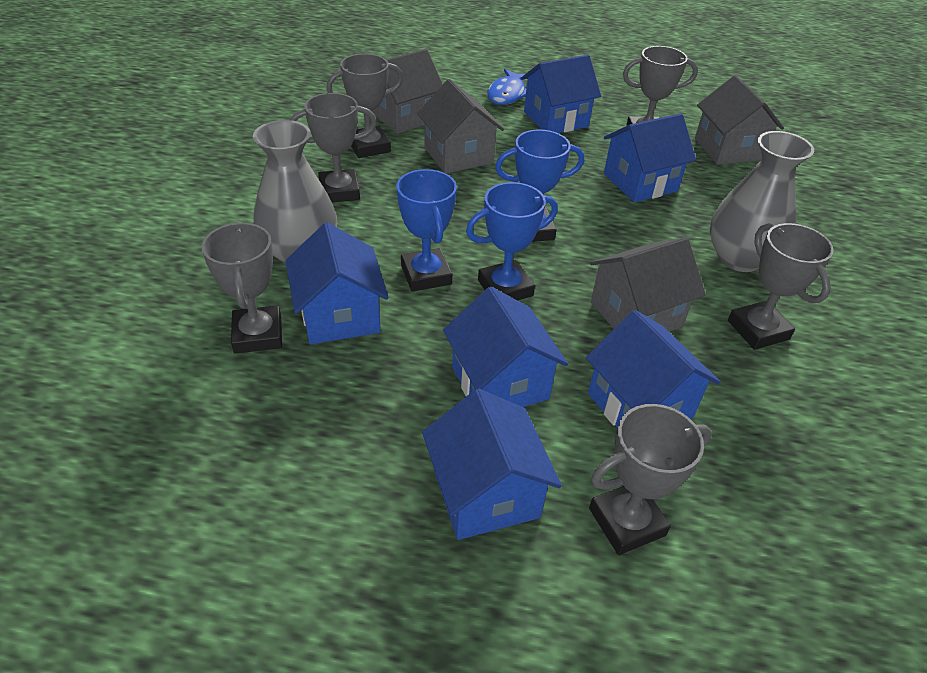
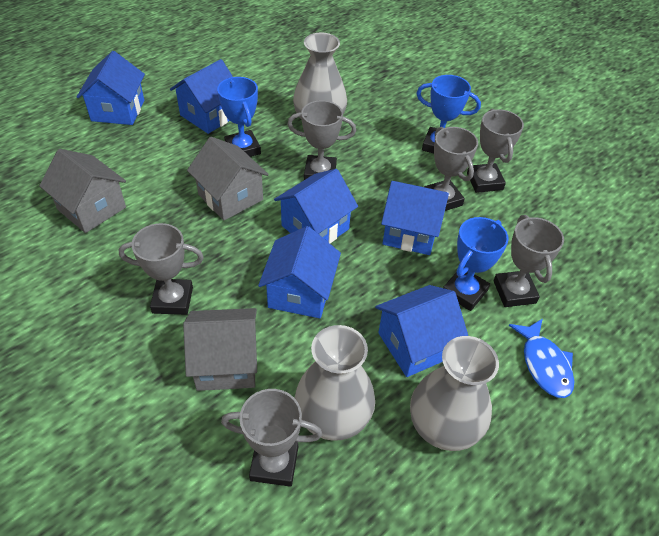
grey house: [371,49,443,134] [417,79,504,174] [590,237,706,332] [695,75,784,165] = 4 -> [39,149,126,233] [183,308,257,391] [187,137,269,220] = 3
grey vase: [253,120,337,264] [710,131,814,272] = 2 -> [293,33,347,119] [295,325,375,441] [410,336,499,451] = 3

